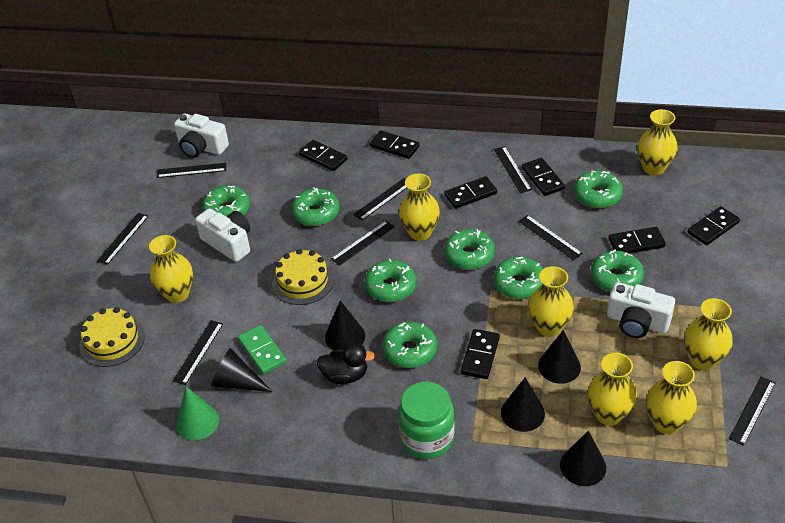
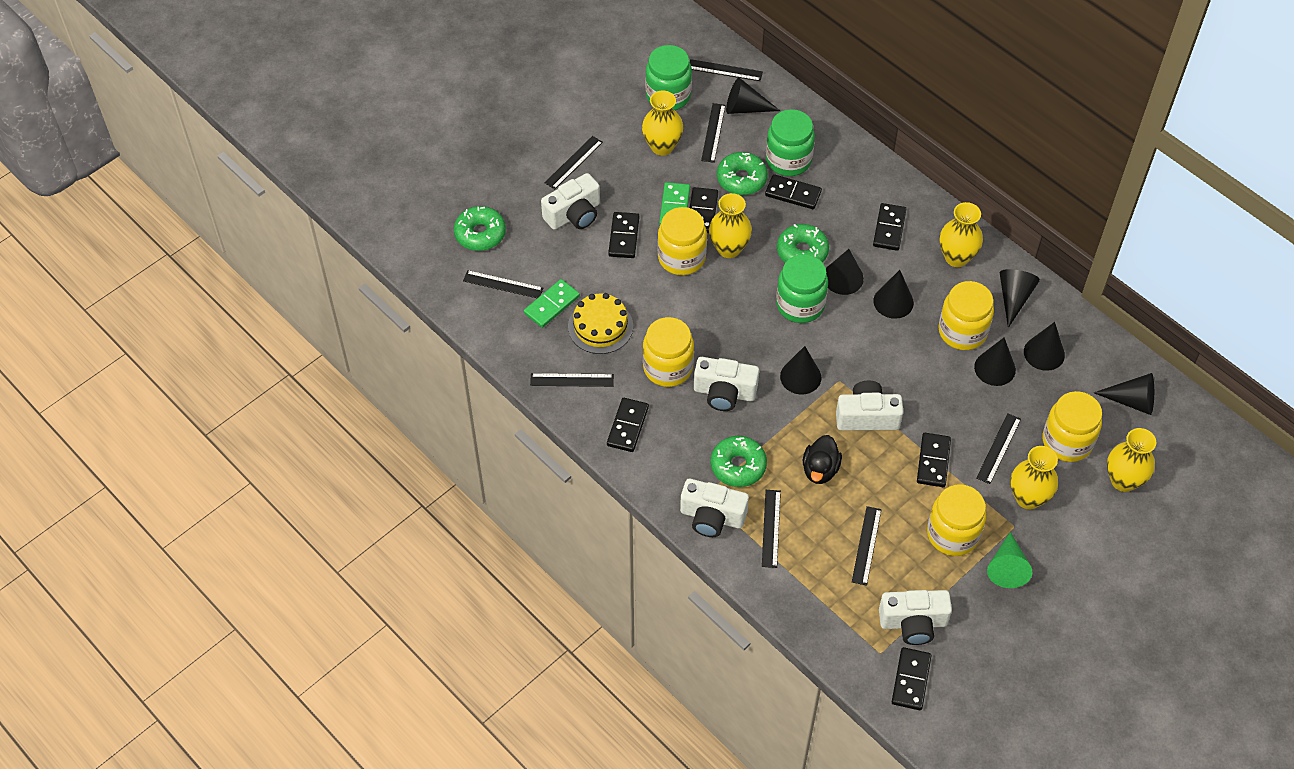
black cone: [211,348,273,392] [325,300,365,351] [501,377,545,432] [538,330,581,384] [560,431,606,486] = 5 -> [726,78,780,114] [780,346,821,395] [826,249,864,295] [873,270,914,319] [974,338,1016,386] [1000,269,1040,328] [1024,322,1065,371] [1094,373,1154,415] = 8
green domino: [238,325,287,374] = 1 -> [524,279,580,328] [659,182,690,225] = 2
green donut: [202,186,250,216] [291,187,340,226] [365,259,416,302] [382,322,437,368] [444,229,495,270] [494,257,543,299] [574,170,623,208] [591,250,644,292] = 8 -> [454,206,506,251] [710,436,767,487] [717,152,768,195] [777,224,829,263] = 4
green jar: [398,382,455,459] = 1 -> [645,45,692,110] [766,109,815,176] [776,254,828,323] = 3
white camera: [174,113,229,158] [195,208,251,262] [607,282,675,338] = 3 -> [541,173,600,230] [680,479,749,537] [694,357,759,411] [836,380,903,431] [879,590,952,645] = 5
yellow cake: [79,307,145,367] [272,249,334,305] = 2 -> [568,293,633,354] = 1
yellow jar: none = 0 -> [643,317,694,387] [657,207,707,275] [927,484,986,556] [938,281,994,350] [1043,391,1102,462] = 5
yellow vase: [149,235,193,303] [399,174,440,241] [528,266,574,337] [587,353,637,426] [638,109,678,175] [646,361,697,434] [684,298,733,371] = 7 -> [642,90,683,156] [709,193,752,258] [940,202,983,267] [1010,446,1058,509] [1107,428,1156,492] = 5

